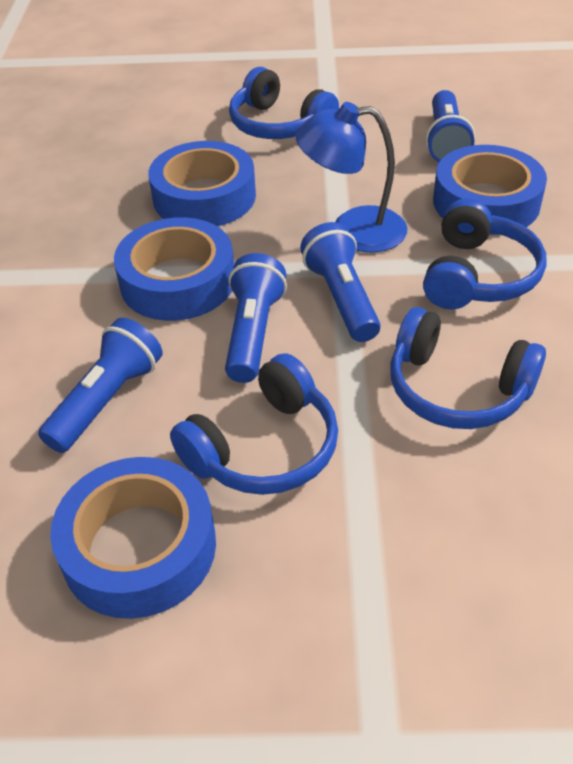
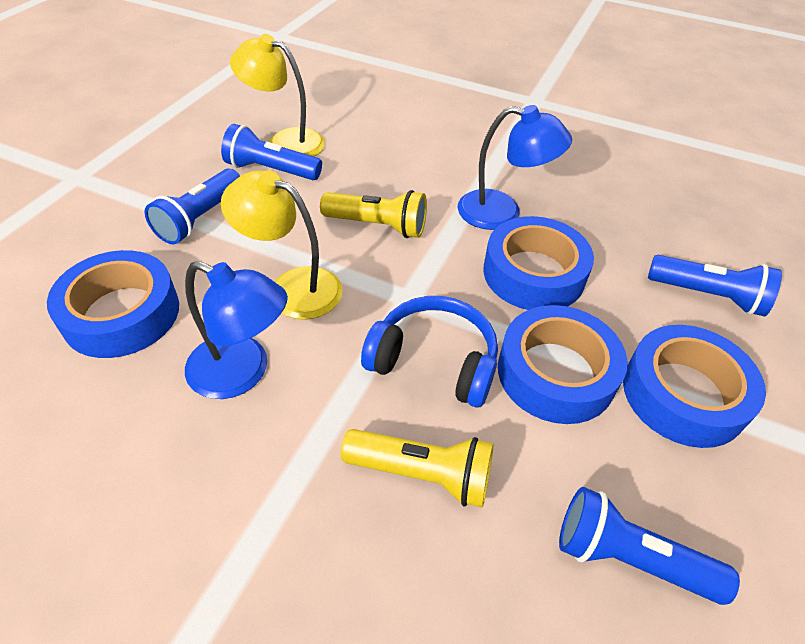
blue headphones: [170,353,338,495] [229,67,339,139] [391,307,546,429] [423,198,547,309] = 4 -> [361,296,498,408] = 1
blue lamp: [295,102,407,253] = 1 -> [185,261,288,399] [458,105,572,230] = 2
yellow flashlight: none = 0 -> [320,190,427,238] [341,429,493,508] = 2
yellow lamp: none = 0 -> [221,170,343,320] [230,34,325,156] = 2

